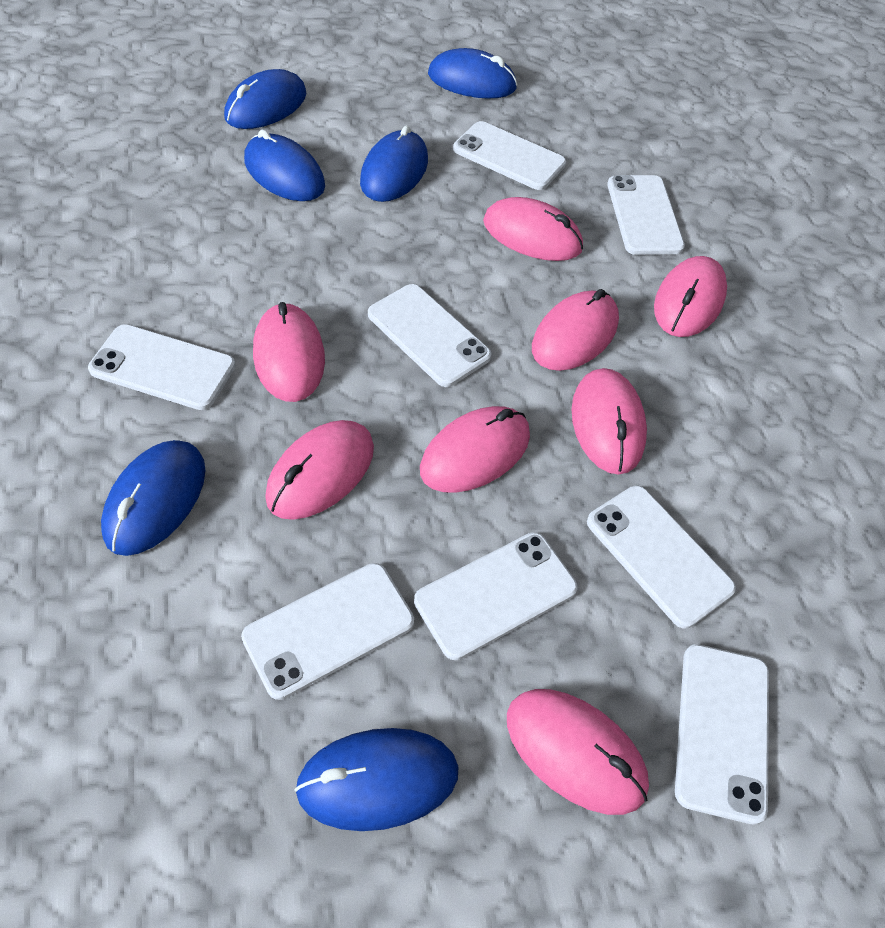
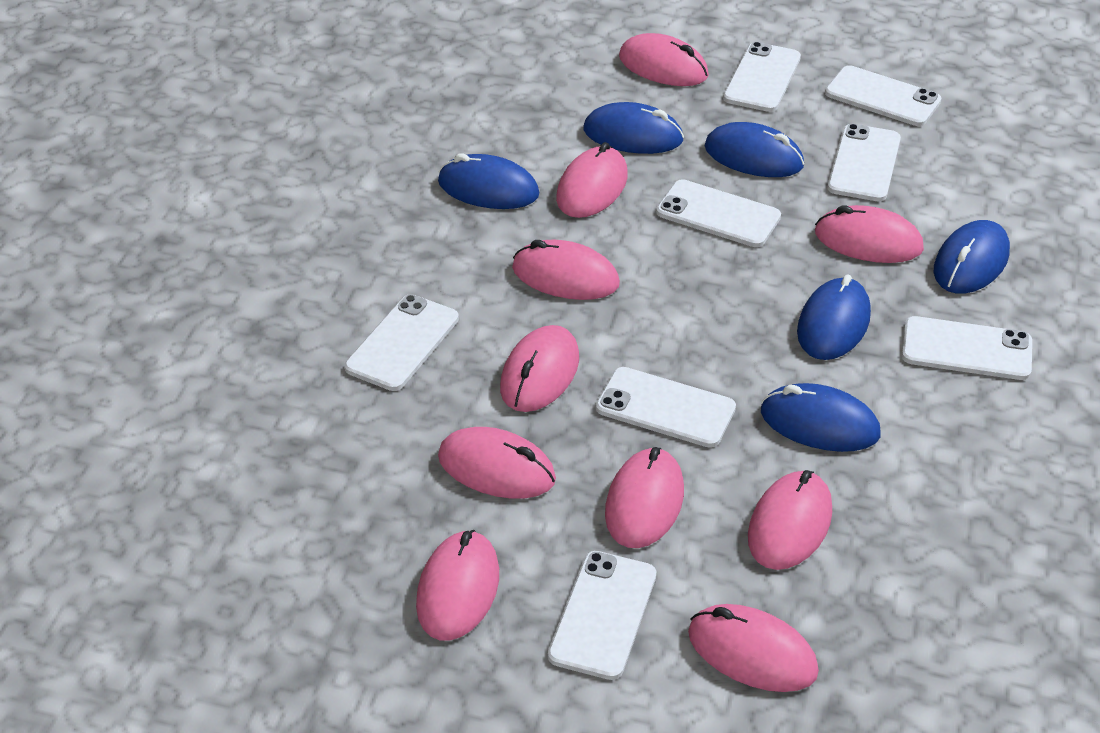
pink mouse: [253,302,325,402] [265,420,374,520] [420,406,530,493] [483,197,583,261] [507,689,649,815] [532,289,619,371] [572,368,647,475] [654,256,727,337] = 8 -> [416,530,499,640] [438,427,556,499] [500,325,579,412] [512,240,620,300] [556,142,628,218] [605,447,684,548] [619,33,709,86] [688,604,819,692] [748,470,832,570] [815,205,924,263] = 10

